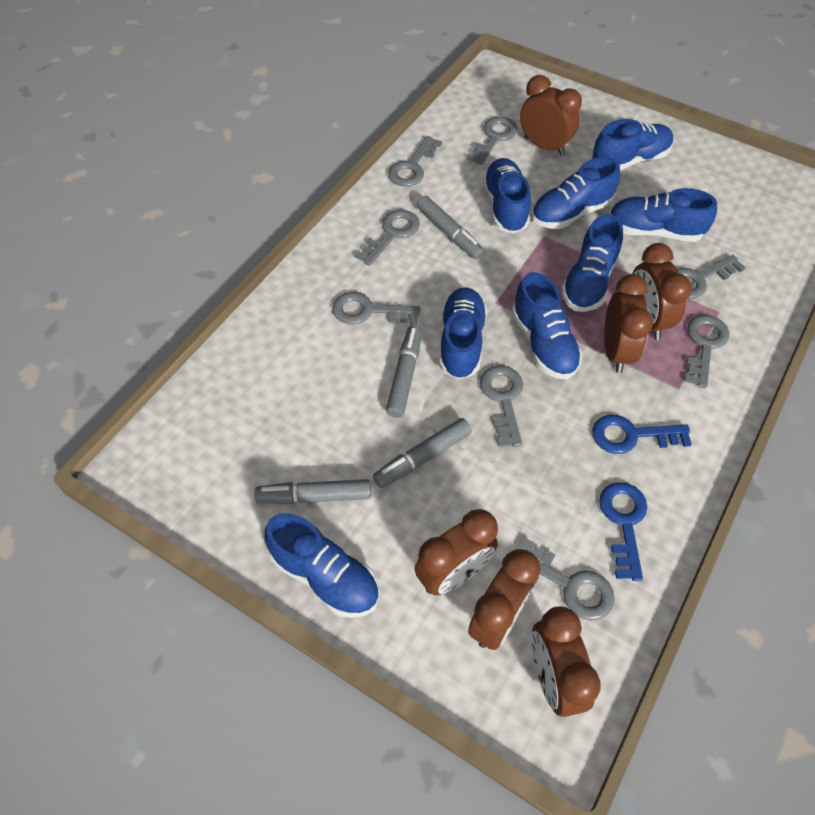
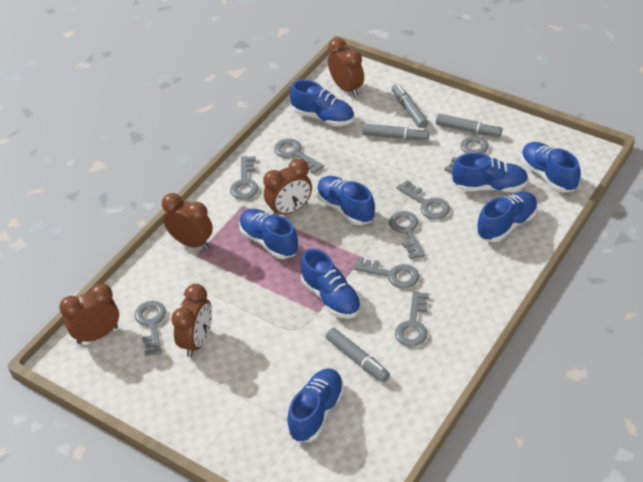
blue key: [593,414,692,454] [599,482,647,581] = 2 -> none = 0
brown clock: [414,509,498,596] [468,549,540,650] [520,75,582,156] [531,606,601,717] [604,274,653,373] [632,243,692,340] = 6 -> [59,283,119,344] [162,193,213,250] [171,284,212,357] [263,159,312,215] [328,38,364,97] = 5

